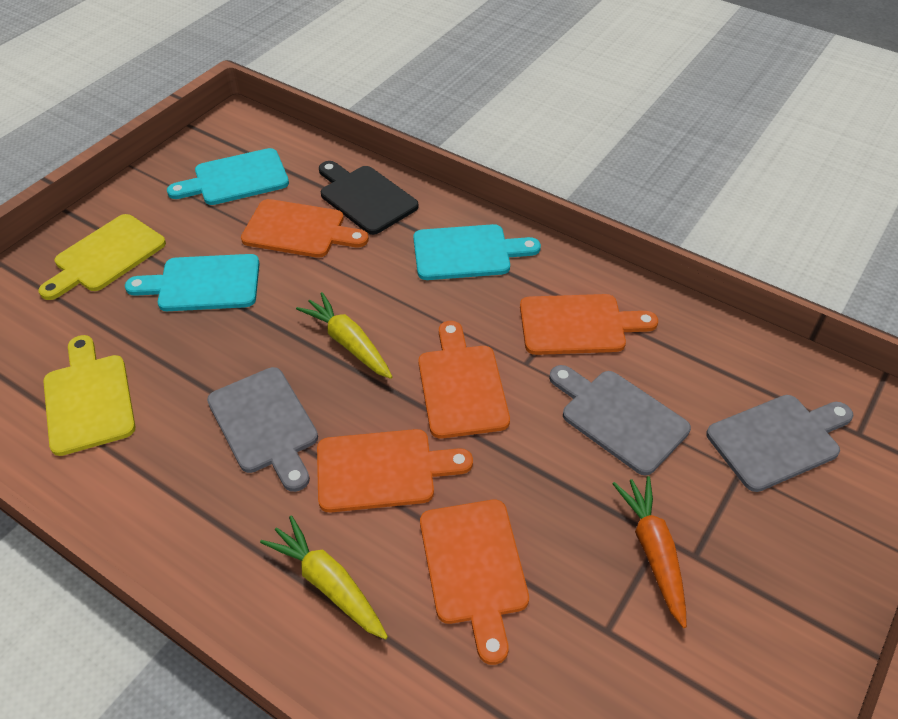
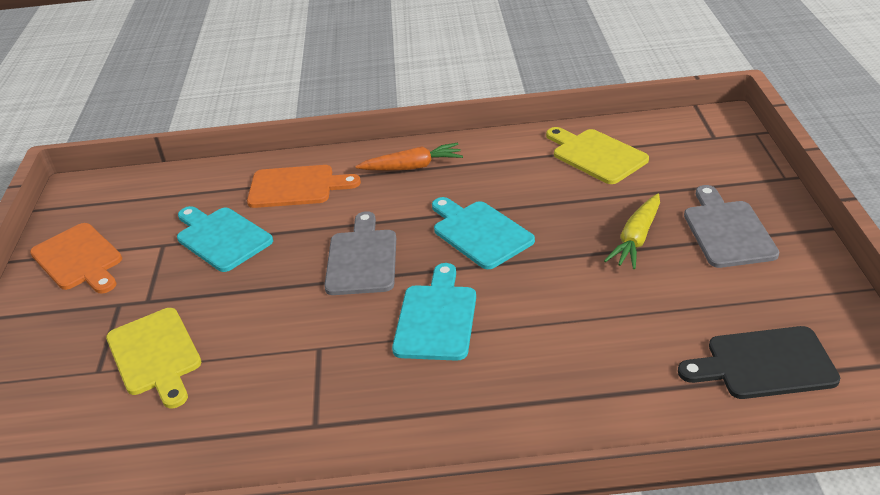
grey cutting board: [207,367,318,492] [549,365,691,475] [706,395,853,492] = 3 -> [324,211,396,295] [684,185,779,268] = 2
orange cutting board: [241,199,369,258] [317,429,473,512] [418,321,510,438] [420,500,529,665] [520,294,658,355] = 5 -> [30,223,122,294] [247,165,361,208] = 2
yellow carrot: [260,515,388,640] [296,292,392,379] = 2 -> [604,194,660,269] = 1

